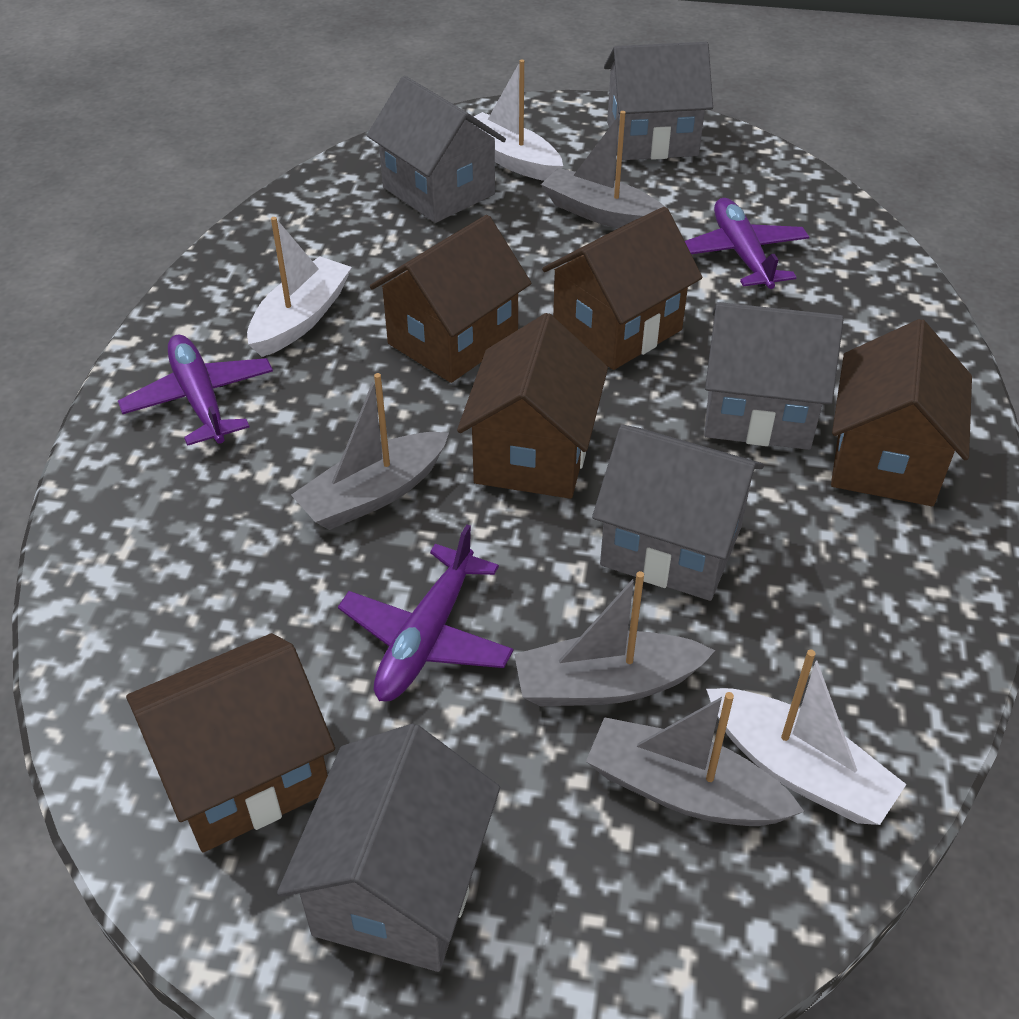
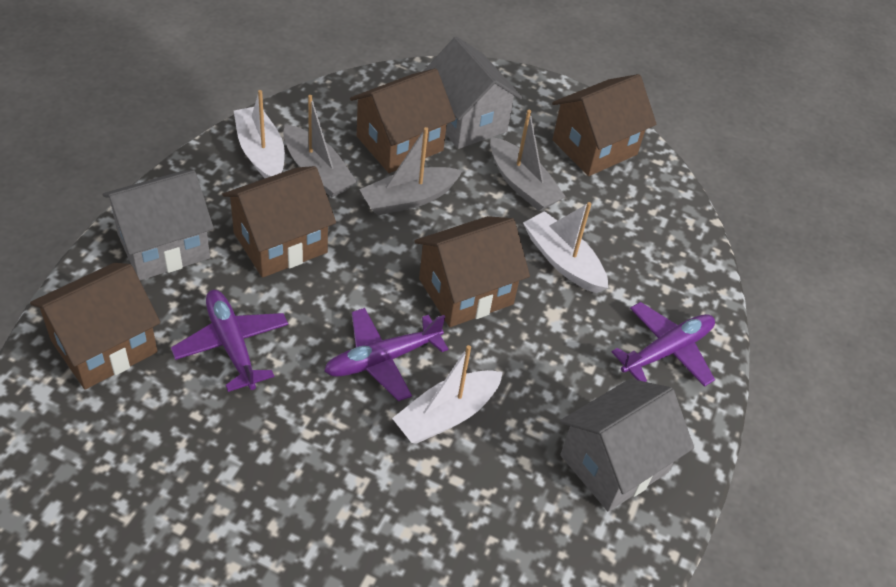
grey boat: [291,373,449,530] [514,571,715,706] [541,111,665,228] [586,692,805,826] = 4 -> [283,95,357,197] [359,127,462,215] [490,110,566,211] = 3
grey house: [277,724,500,972] [367,76,506,223] [592,425,764,601] [604,42,713,160] [704,302,843,450] = 5 -> [102,170,214,280] [424,37,523,149] [560,379,694,512] = 3

